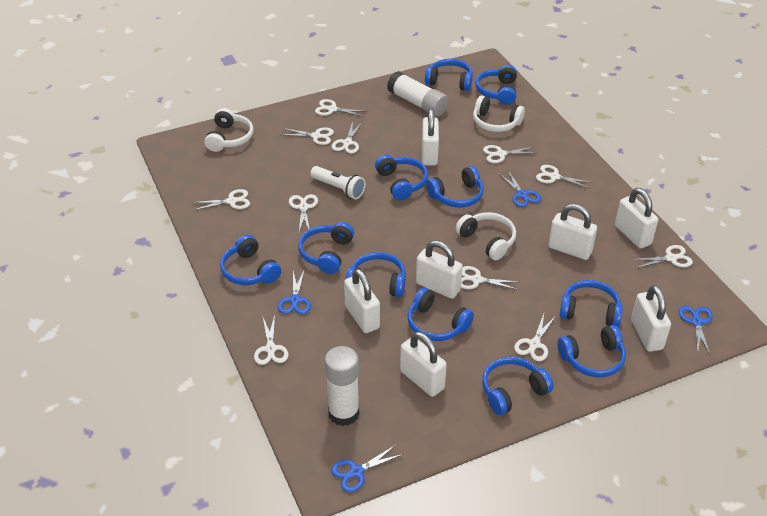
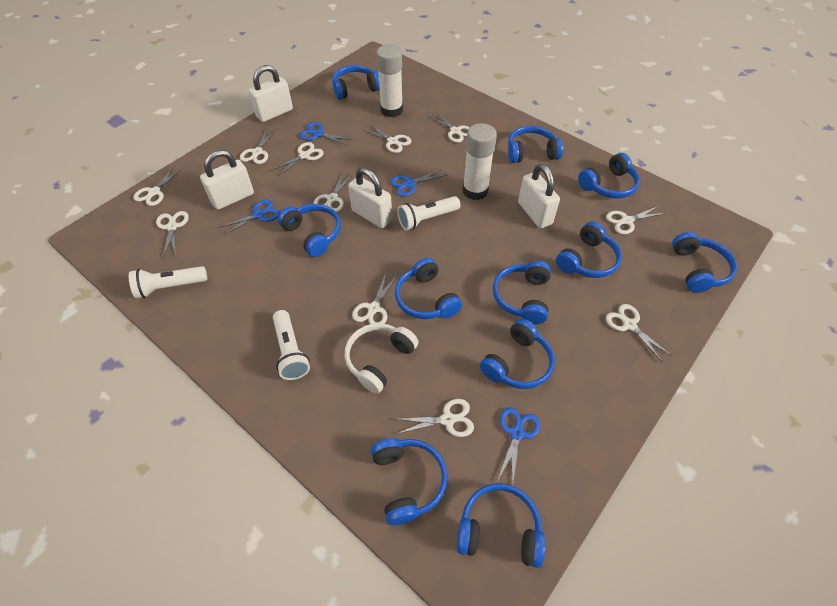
white flashlight: [310,166,365,199] = 1 -> [129,266,207,298] [273,310,310,380] [398,196,460,230] = 3
white headphones: [204,108,254,152] [456,212,516,260] [473,95,525,132] = 3 -> [344,323,419,394] = 1
white padlock: [344,268,380,333] [400,331,447,397] [416,240,463,299] [422,108,439,166] [548,204,597,260] [615,188,658,249] [631,285,671,352] = 7 -> [200,150,254,210] [249,65,293,122] [348,168,392,228] [518,164,560,228] = 4

